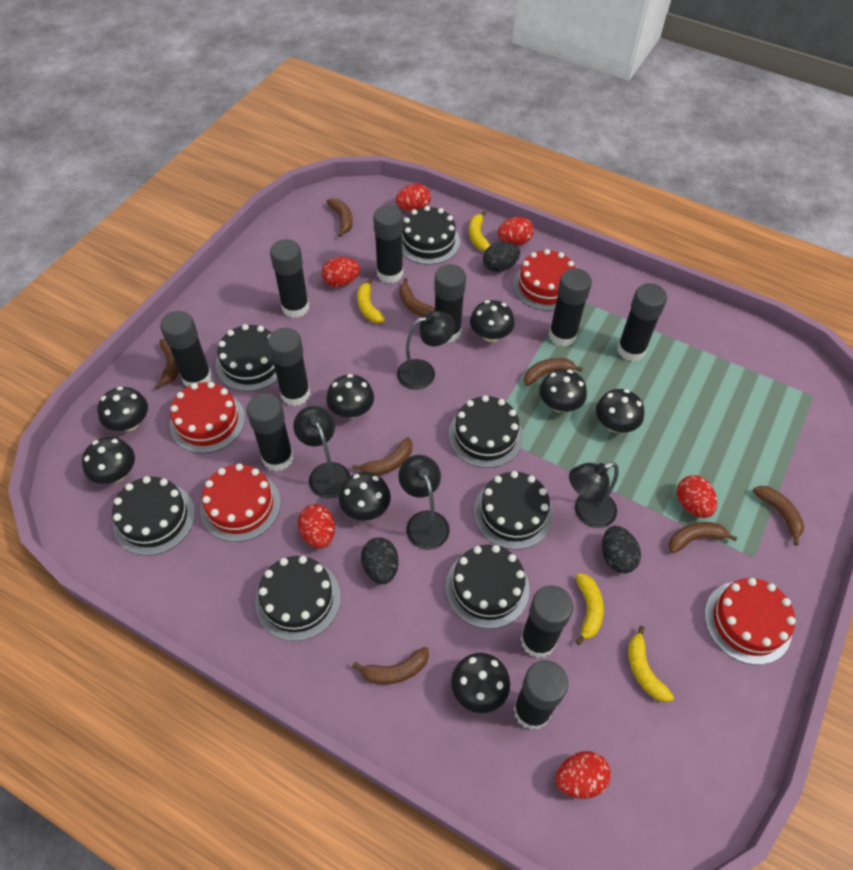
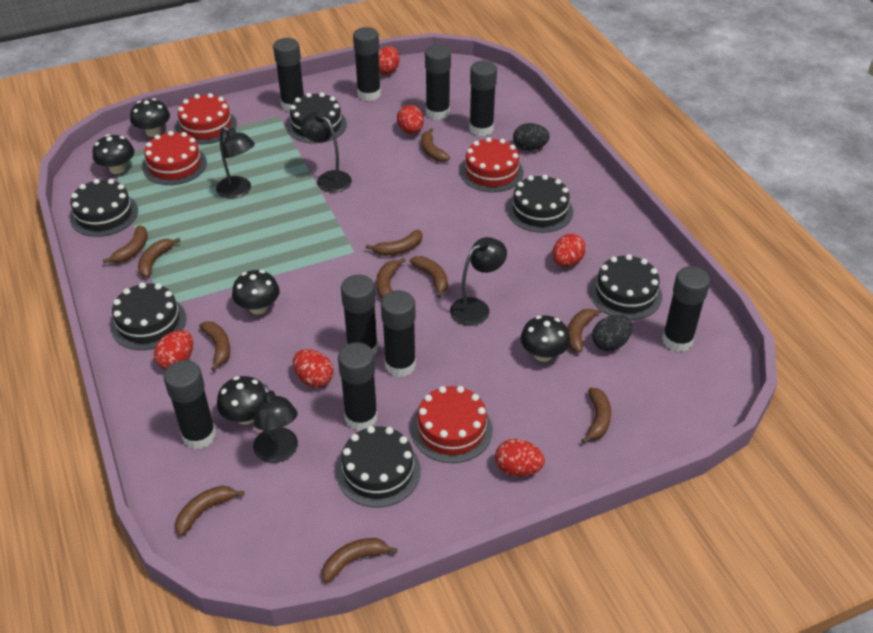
black cake: [112,476,195,556] [216,324,277,392] [255,556,341,641] [402,206,460,265] [446,545,530,629] [448,395,523,468] [474,471,553,550] = 7 -> [70,179,138,237] [111,283,186,350] [286,92,347,143] [336,426,421,507] [507,175,573,233] [590,254,662,320] = 6
black egg: [361,537,398,584] [483,242,520,272] [602,526,641,573] = 3 -> [513,123,550,151] [592,315,633,351] = 2
black glue stick: [160,311,212,387] [246,393,294,471] [268,328,310,406] [270,239,309,318] [373,205,403,283] [434,264,466,343] [513,660,568,730] [520,585,573,658] [549,268,592,346] [617,283,667,361] = 10 -> [164,360,216,449] [273,38,304,112] [338,342,378,431] [341,275,378,356] [353,27,381,101] [381,290,416,377] [425,45,451,120] [469,61,497,136] [662,266,710,352] = 9
black mushroom: [82,437,135,484] [97,387,148,431] [326,374,374,418] [339,472,391,521] [451,653,510,713] [470,300,515,342] [540,369,587,412] [596,389,644,433] = 8 -> [93,134,134,174] [130,98,170,137] [217,376,263,425] [232,270,280,314] [521,315,570,362] = 5
brown banana: [155,339,179,389] [327,198,353,237] [352,437,412,475] [352,647,429,685] [399,278,435,317] [524,358,583,386] [668,522,737,553] [753,486,804,546] = 8 -> [102,225,148,263] [138,238,181,278] [175,486,244,536] [199,321,230,371] [322,538,397,583] [366,230,422,256] [376,258,406,299] [410,256,448,298] [421,128,450,162] [568,308,603,353] [581,388,611,443] = 11
yellow banana: [357,278,385,323] [469,211,490,251] [576,573,604,645] [628,626,674,702] = 4 -> none = 0

